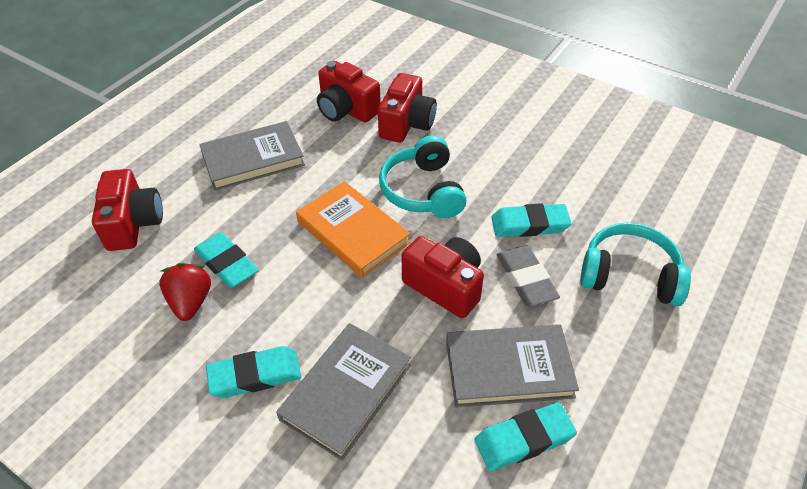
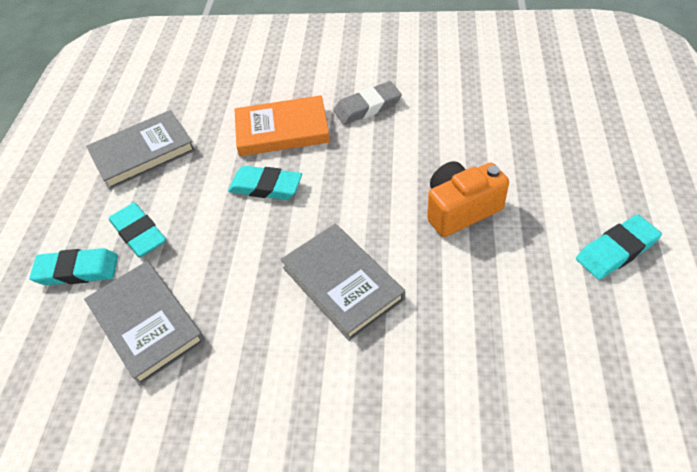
orange camera: none = 0 -> [427,161,509,237] = 1
red camera: [92,169,163,251] [317,61,381,123] [378,73,437,143] [402,236,484,318] = 4 -> none = 0
red strawberry: [159,263,211,321] = 1 -> none = 0
turquoise headphones: [379,135,467,218] [580,223,691,306] = 2 -> none = 0

